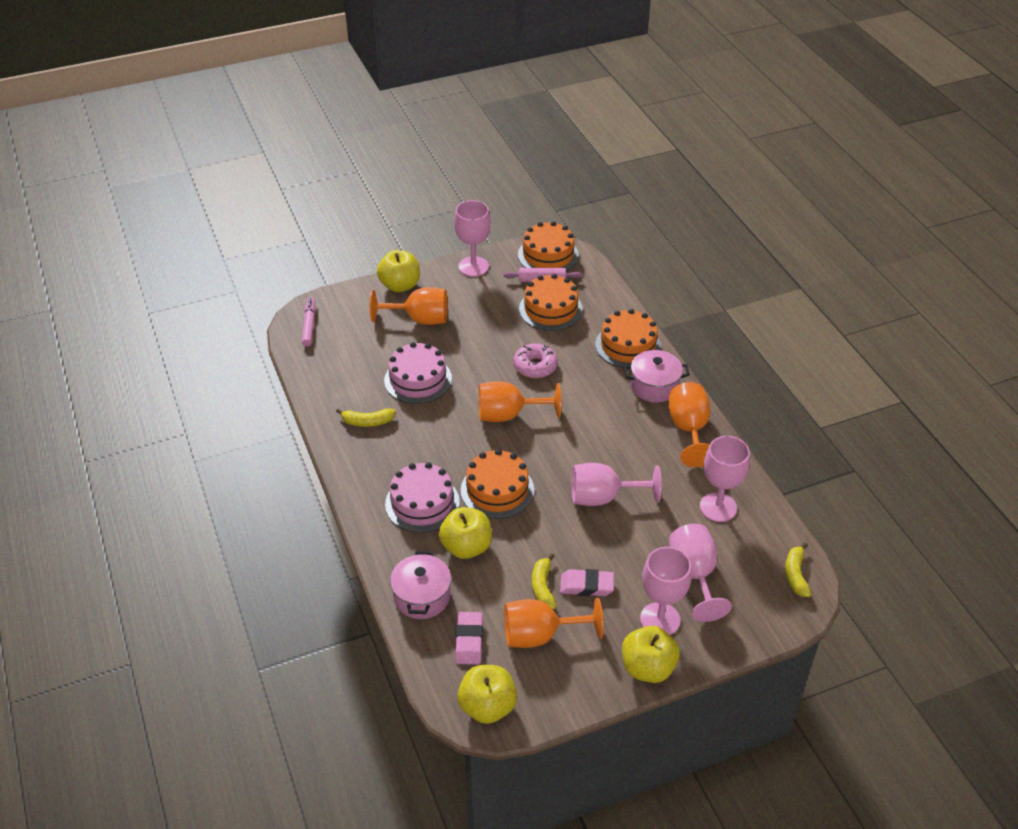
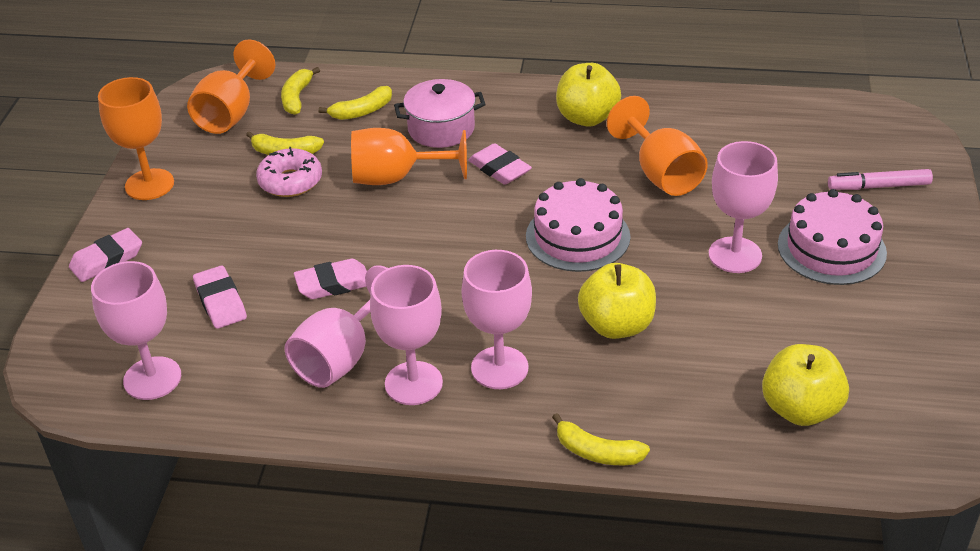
orange cake: [461,449,534,519] [518,221,579,271] [519,274,583,331] [595,309,661,368] = 4 -> none = 0
pink eraser: [455,612,483,665] [560,569,614,596] = 2 -> [69,228,142,282] [193,266,247,329] [294,259,367,299] [468,143,532,185] = 4
pink pot: [390,551,451,619] [624,350,690,402] = 2 -> [394,79,486,148] = 1
pink rolling pin: [503,268,581,282] = 1 -> none = 0
yellow apple: [377,250,420,292] [439,507,492,559] [457,665,517,724] [622,626,680,683] = 4 -> [556,63,621,127] [578,263,656,339] [762,344,849,426] = 3
yellow banana: [336,408,396,427] [532,553,557,609] [785,542,811,597] = 3 -> [246,131,324,155] [281,67,320,115] [318,86,392,120] [552,413,650,465] = 4

